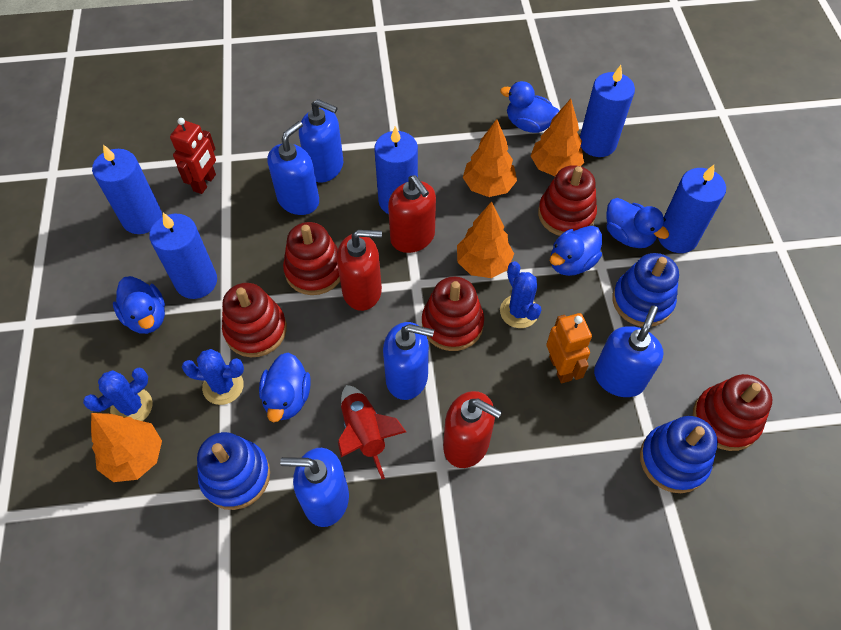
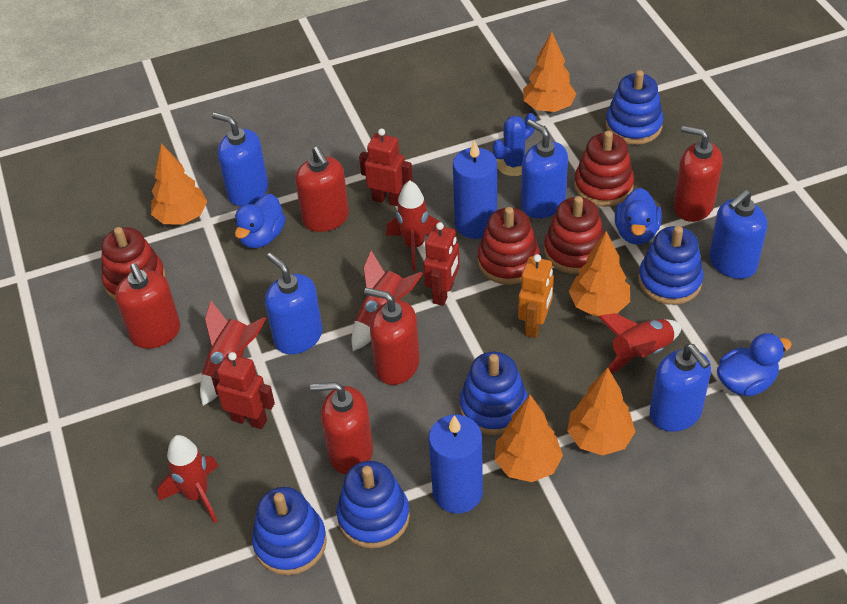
blue cactus: [83,368,153,421] [182,349,244,405] [500,261,541,328] = 3 -> [493,113,536,176] = 1
blue candle: [92,144,162,234] [149,213,217,299] [374,126,418,214] [580,65,635,157] [658,165,726,253] = 5 -> [429,415,483,514] [453,140,497,239] = 2
blue duck: [113,276,165,334] [259,353,311,422] [500,81,559,133] [550,226,602,276] [606,198,669,248] = 5 -> [234,194,286,248] [615,188,662,245] [717,333,792,396] = 3
blue stacking toy: [197,432,270,510] [612,253,679,327] [640,416,718,493] = 3 -> [252,487,327,575] [337,461,410,548] [460,352,528,435] [606,70,663,145] [638,226,704,305] = 5
orange tree: [91,413,162,482] [457,201,514,278] [463,119,517,197] [531,99,584,176] = 4 -> [151,143,207,225] [494,395,563,482] [523,32,576,112] [567,368,635,456] [569,231,630,316] = 5
red robot: [170,118,216,194] = 1 -> [211,352,275,429] [359,128,413,206] [423,222,460,306] = 3
red rocket: [338,385,406,479] = 1 -> [157,435,218,523] [200,300,266,406] [352,251,423,351] [386,180,440,271] [598,313,682,374] = 5
red soap dispenser: [337,230,382,311] [388,175,436,253] [443,391,502,468] = 3 -> [115,263,181,349] [295,146,349,232] [310,382,373,474] [364,287,420,385] [673,125,723,222] = 5
red stacking toy: [222,283,287,357] [283,222,340,295] [422,277,484,351] [538,165,597,236] [693,374,772,451] = 5 -> [101,227,165,301] [478,207,540,285] [544,196,604,274] [574,131,634,207] = 4

